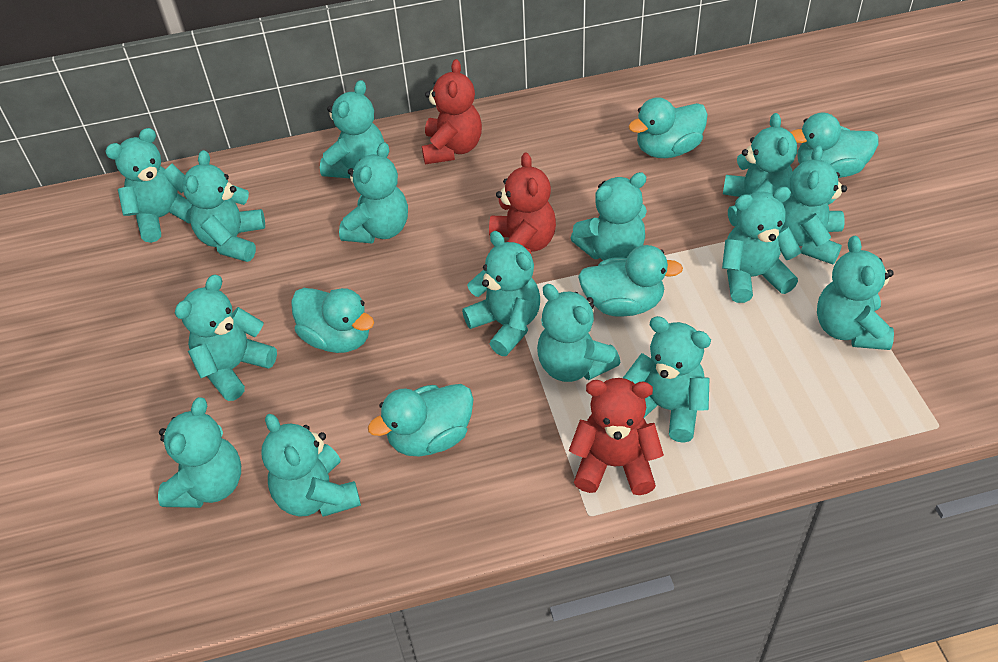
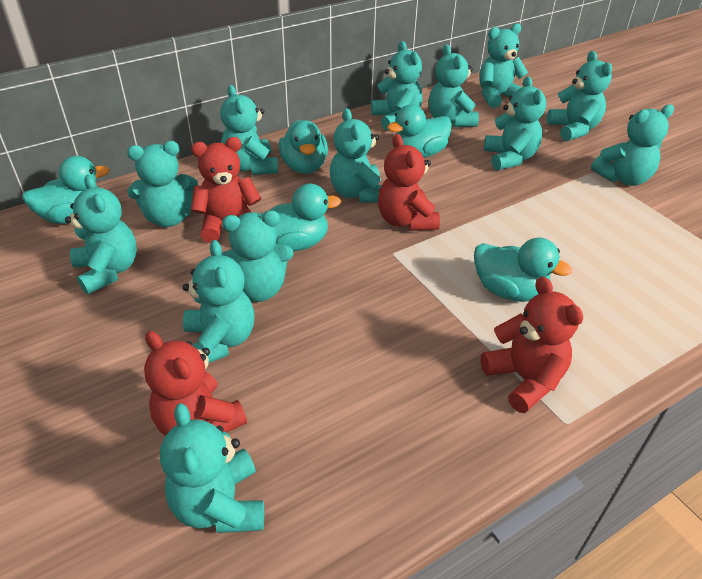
red teddy bear: [422,59,482,164] [489,153,556,256] [569,378,664,495] = 3 -> [144,331,247,436] [191,137,261,243] [378,134,440,231] [481,277,583,413] = 4
turquoise teddy bear: [105,128,192,243] [158,397,241,508] [175,275,277,401] [182,150,265,262] [261,414,361,517] [320,80,384,178] [339,142,408,243] [462,231,540,356] [537,284,621,382] [570,172,647,260] [623,316,711,443] [722,187,802,303] [723,113,797,226] [781,145,847,264] [817,236,894,350] = 15 -> [65,175,137,295] [127,141,198,227] [160,403,264,533] [183,240,254,363] [220,85,278,175] [222,211,293,302] [330,108,382,202] [371,41,422,131] [429,44,479,127] [479,23,528,108] [484,76,546,170] [547,51,612,141] [591,104,674,186] = 13

